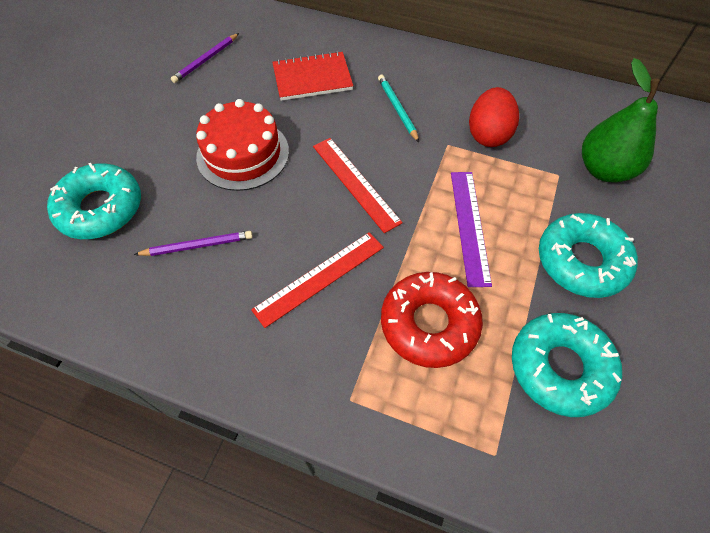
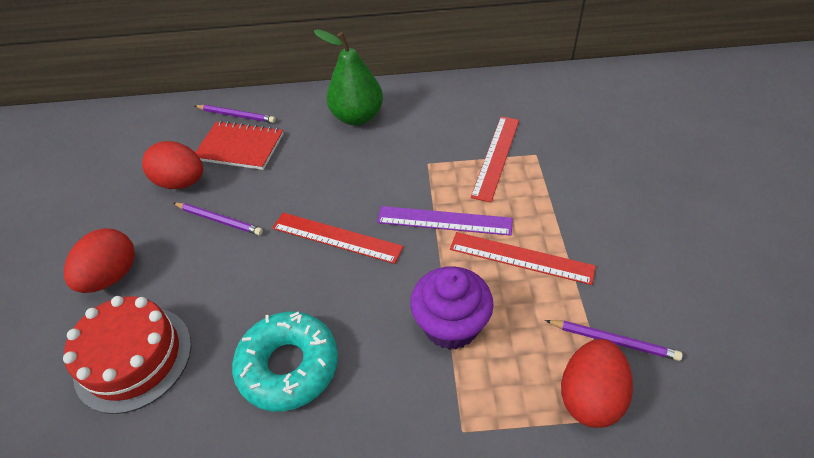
purple cupcake: none = 0 -> [410,266,494,350] = 1
purple pencil: [134,231,253,256] [171,33,239,83] = 2 -> [173,203,263,235] [195,105,276,123] [545,320,683,361] = 3
red donut: [381,272,483,368] = 1 -> none = 0
red egg: [469,87,519,147] = 1 -> [64,228,135,293] [142,141,203,189] [561,339,633,428] = 3
red ruler: [251,232,384,328] [313,138,403,233] = 2 -> [272,213,403,264] [450,232,596,285] [471,117,519,202] = 3
turquoise donut: [47,163,141,239] [512,313,622,417] [539,213,638,298] = 3 -> [232,312,338,411] = 1
turquoise pencil: [378,75,419,142] = 1 -> none = 0

